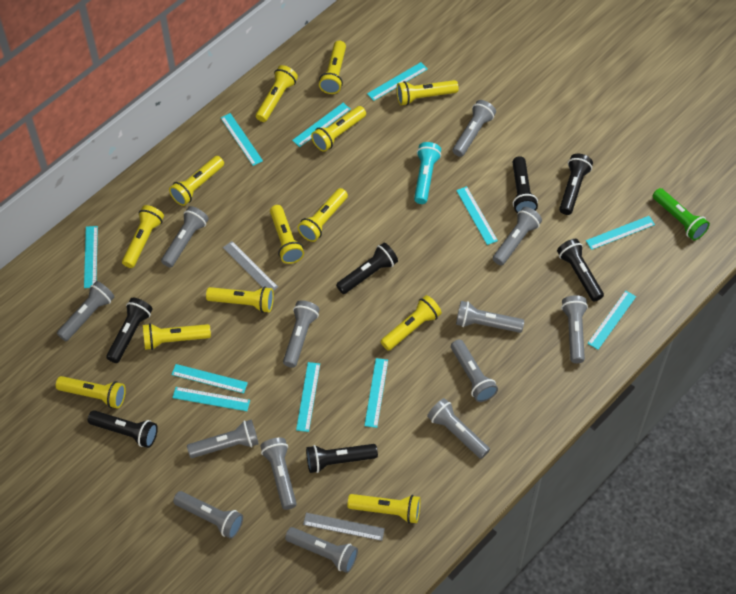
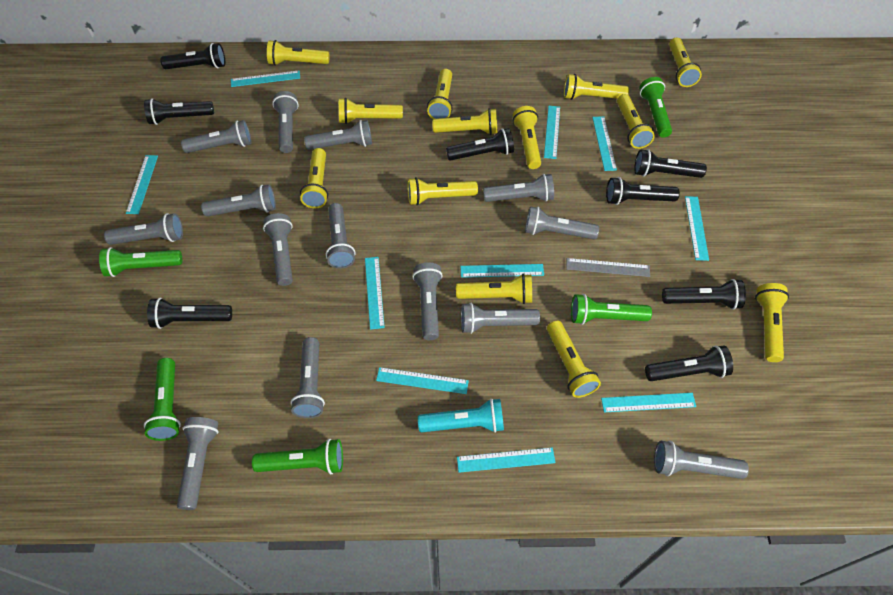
black flashlight: [88,410,158,448] [106,298,153,363] [306,444,378,473] [336,243,398,294] [512,156,538,213] [557,239,604,302] [559,154,593,215] = 7 -> [144,98,214,125] [147,298,232,329] [160,43,225,69] [446,128,514,161] [606,177,680,205] [634,149,707,178] [645,345,733,381] [662,279,746,310] = 8
green flashlight: [653,188,710,240] = 1 -> [99,247,182,277] [144,358,181,441] [252,439,343,474] [571,294,652,325] [639,77,672,138] = 5
grey flashlight: [57,281,114,341] [161,206,209,268] [173,491,243,539] [187,420,259,458] [260,438,297,510] [283,300,320,368] [285,527,358,573] [427,398,490,459] [451,339,498,402] [453,100,496,157] [456,301,524,333] [493,207,542,266] [561,295,588,363] = 13 -> [104,213,183,245] [177,417,218,510] [181,120,252,153] [201,185,276,217] [263,213,293,286] [272,91,299,153] [290,337,325,418] [304,120,372,150] [326,203,355,269] [412,263,443,340] [461,302,540,334] [483,174,554,202] [525,206,599,239] [654,441,749,479] = 14
grey ruler: [223,241,278,291] [303,513,385,541] = 2 -> [566,258,650,277] = 1
turquoise ruler: [84,226,98,288] [171,364,248,394] [172,387,250,411] [221,113,263,166] [292,103,351,147] [296,362,320,432] [364,358,388,428] [367,62,428,101] [456,186,498,245] [586,216,655,250] [587,291,636,350] = 11 -> [126,155,158,214] [231,71,300,87] [365,257,385,330] [376,367,469,394] [457,447,555,473] [460,264,544,278] [544,106,560,159] [592,116,617,171] [601,393,696,412] [685,196,709,261] = 10

